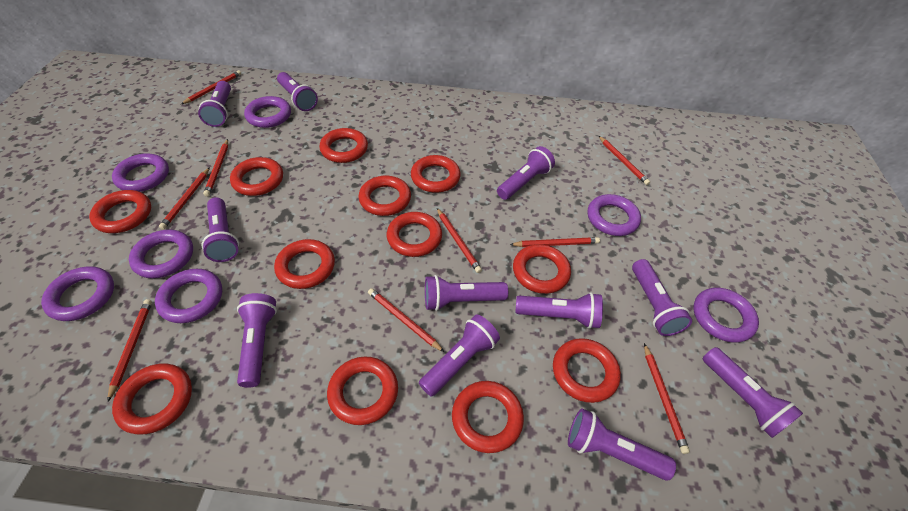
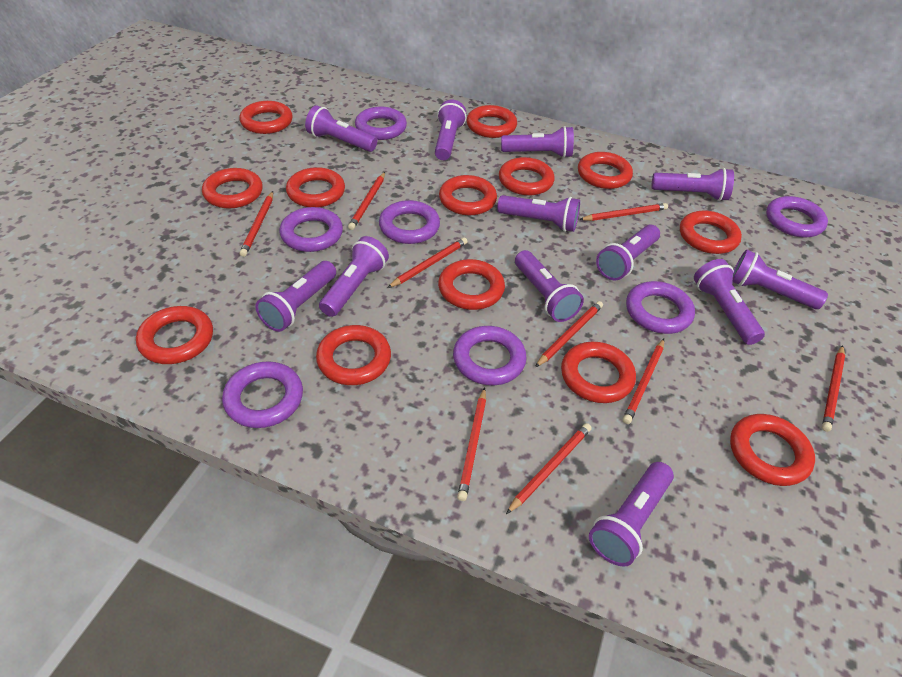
purple flashlight: [198,81,231,127] [202,197,239,262] [237,293,277,387] [277,72,318,111] [419,314,500,397] [425,275,508,311] [497,146,555,200] [515,292,603,329] [568,408,676,481] [632,259,692,336] [703,347,803,438] = 11 -> [255,261,336,332] [305,105,377,152] [319,236,389,317] [435,100,467,160] [497,195,580,232] [501,126,574,158] [515,250,584,322] [589,462,674,567] [596,224,660,280] [651,168,734,201] [694,259,765,345] [733,249,828,309] = 12
red ring: [89,190,151,233] [112,363,192,434] [230,157,283,196] [274,239,335,289] [319,128,368,163] [327,356,398,425] [359,176,411,216] [387,212,442,257] [411,155,461,193] [452,381,524,453] [513,244,571,294] [553,338,621,403] = 12 -> [136,306,213,364] [202,168,263,208] [239,101,293,134] [286,167,345,207] [316,325,391,385] [438,259,505,310] [439,175,497,215] [467,105,517,138] [499,157,555,195] [561,342,636,403] [578,152,633,189] [680,211,742,254] [730,414,815,486] = 13

